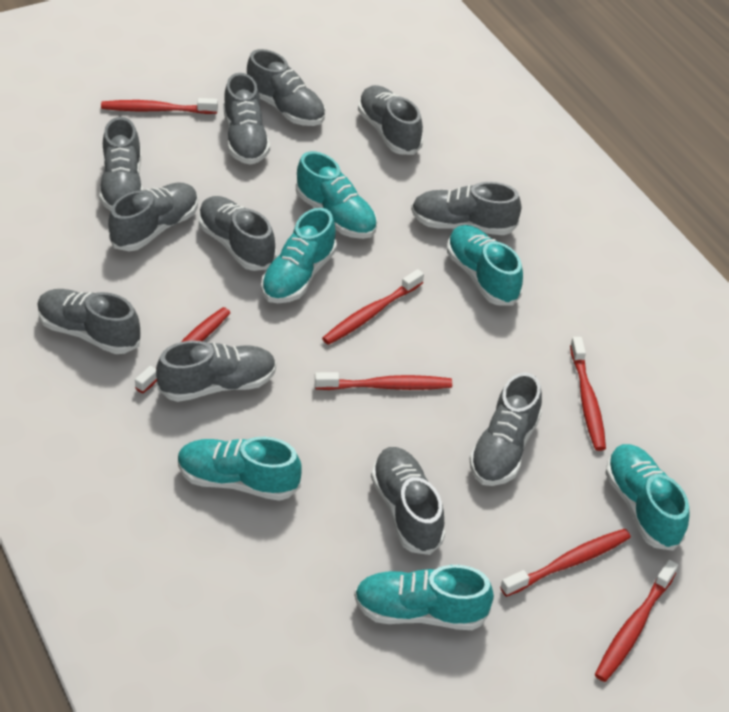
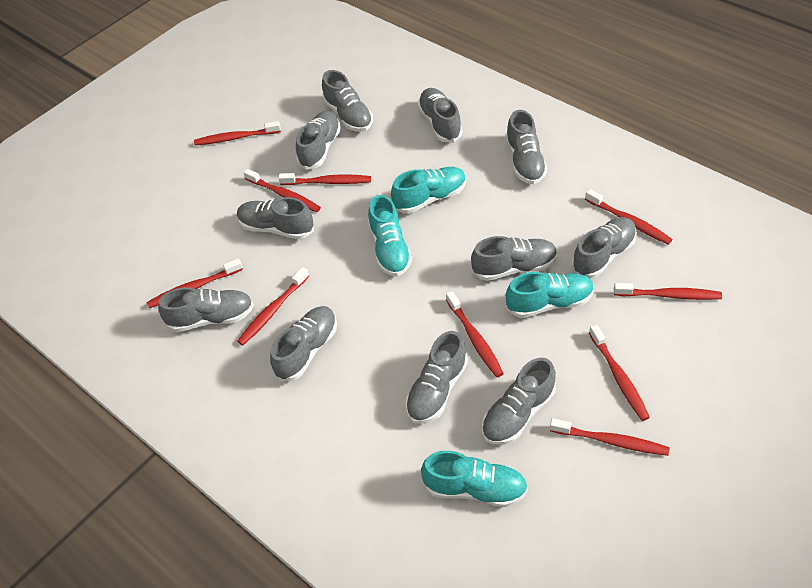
red toothbrush: [101,98,218,114] [135,307,231,393] [315,372,452,390] [322,269,424,345] [500,529,631,597] [570,337,606,451] [595,560,678,682] = 7 -> [146,258,243,308] [194,121,281,145] [237,267,309,345] [243,169,321,212] [278,173,371,185] [446,291,504,377] [550,418,669,456] [585,189,673,245] [589,324,650,421] [614,283,722,300] = 10
turquoise shoe: [178,437,301,501] [261,208,337,303] [296,151,377,239] [354,565,494,630] [447,225,523,306] [605,444,690,551] = 6 -> [368,195,412,276] [391,167,466,214] [421,451,528,507] [506,272,594,318] = 4

